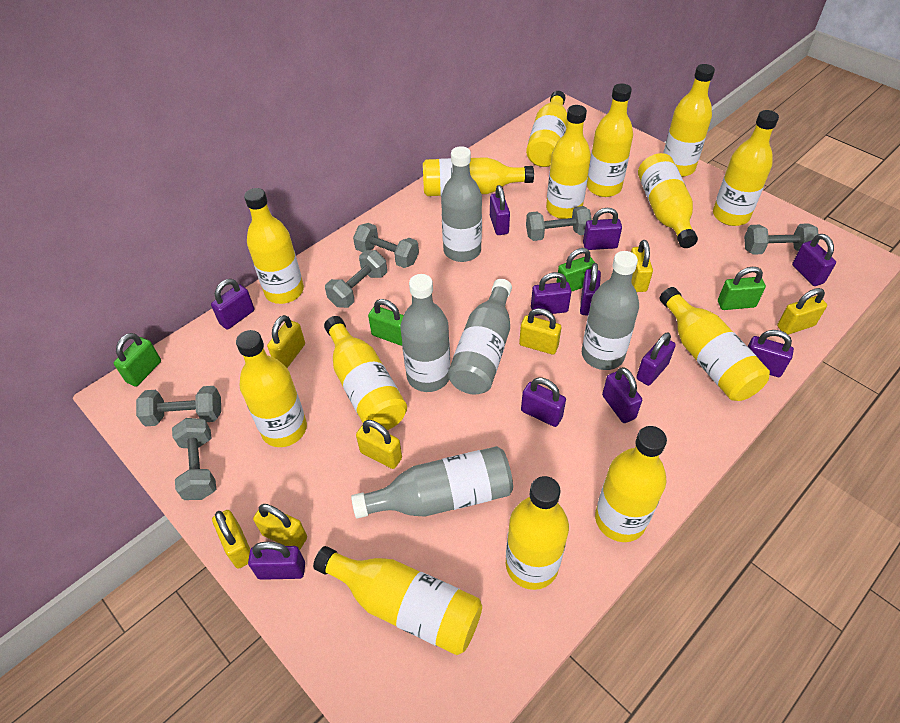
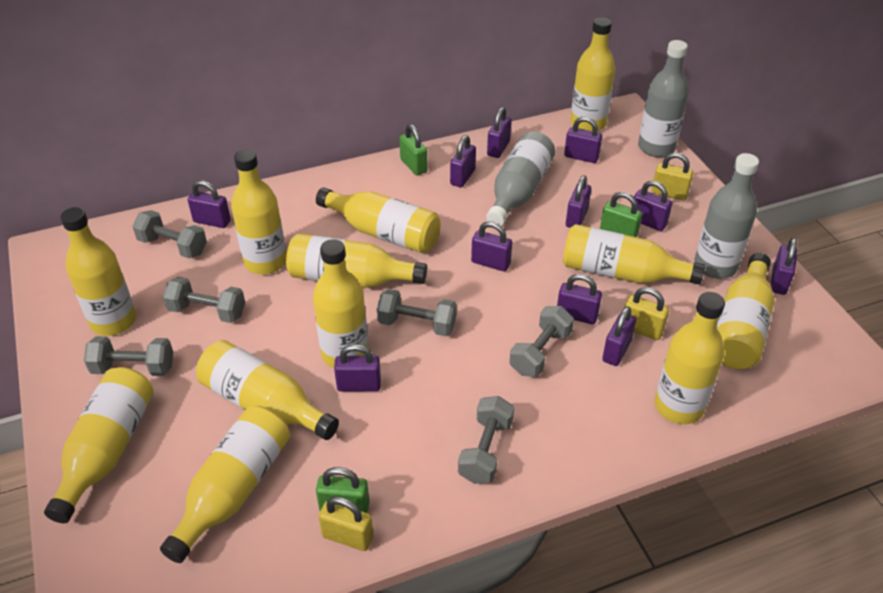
green padlock: [114,333,161,387] [368,299,404,346] [556,248,595,292] [718,267,766,310] = 4 -> [316,467,369,513] [399,124,428,175] [600,192,642,237] = 3
grey bottle: [351,446,513,519] [401,274,450,392] [441,146,482,262] [448,279,512,394] [582,251,639,370] = 5 -> [486,131,555,226] [638,40,689,157] [694,153,759,279] = 3
yellow bottle: [236,330,307,447] [244,188,304,304] [313,546,482,655] [324,316,407,430] [423,157,534,196] [506,476,569,590] [526,91,568,167] [546,105,591,219] [587,84,633,197] [595,426,667,542] [638,153,698,248] [660,287,770,401] [663,64,715,177] [713,110,779,226] = 14 -> [44,367,154,523] [60,207,136,336] [160,406,290,563] [196,340,339,440] [231,149,287,275] [286,234,427,288] [313,239,368,368] [316,188,441,253] [563,224,705,284] [570,17,616,131] [655,292,725,424] [717,253,774,369] = 12
yellow padlock: [212,510,250,569] [253,504,307,550] [267,315,305,368] [356,420,402,469] [519,308,561,355] [631,240,653,292] [777,288,827,335] = 7 -> [319,496,374,551] [625,287,669,340] [652,153,693,200] = 3

